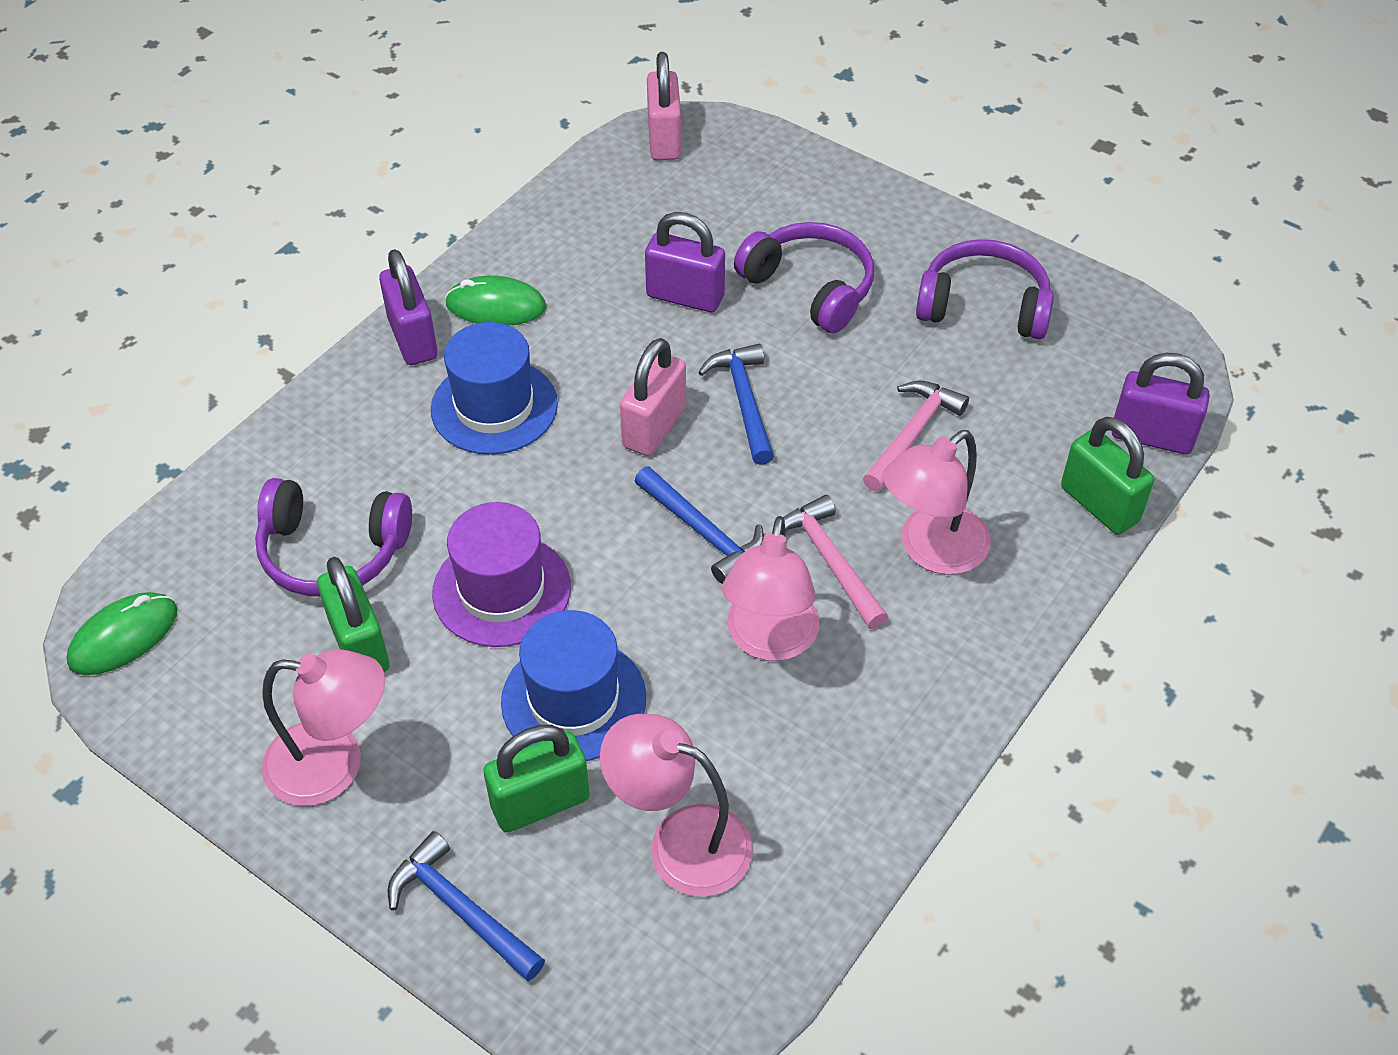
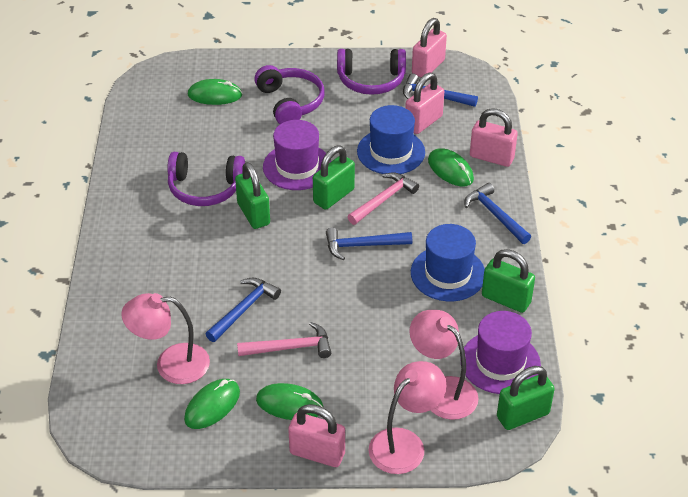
blue hammer: [387,831,545,981] [635,466,764,584] [698,344,774,465] = 3 -> [206,278,281,342] [326,228,412,260] [403,73,478,107] [464,183,531,244] = 4
green mouse: [67,592,178,675] [445,276,546,325] = 2 -> [184,379,240,429] [188,79,242,105] [256,383,324,420] [428,149,474,186] = 4
green padlock: [317,557,389,672] [483,725,590,832] [1061,417,1154,534] = 3 -> [235,162,270,229] [313,146,355,210] [482,249,535,313] [497,366,555,430] = 4
pink lamp: [262,649,385,806] [600,714,753,896] [722,516,819,661] [883,430,991,575] = 4 -> [121,293,210,384] [369,361,446,474] [409,310,479,420] = 3
pink padlock: [620,338,686,456] [647,52,681,160] = 2 -> [288,404,345,467] [405,72,444,134] [412,18,447,77] [470,108,518,167] = 4
purple hat: [432,502,571,647] = 1 -> [263,120,331,190] [460,311,541,394] = 2
purple padlock: [379,249,438,365] [645,212,725,312] [1112,353,1210,454] = 3 -> none = 0

